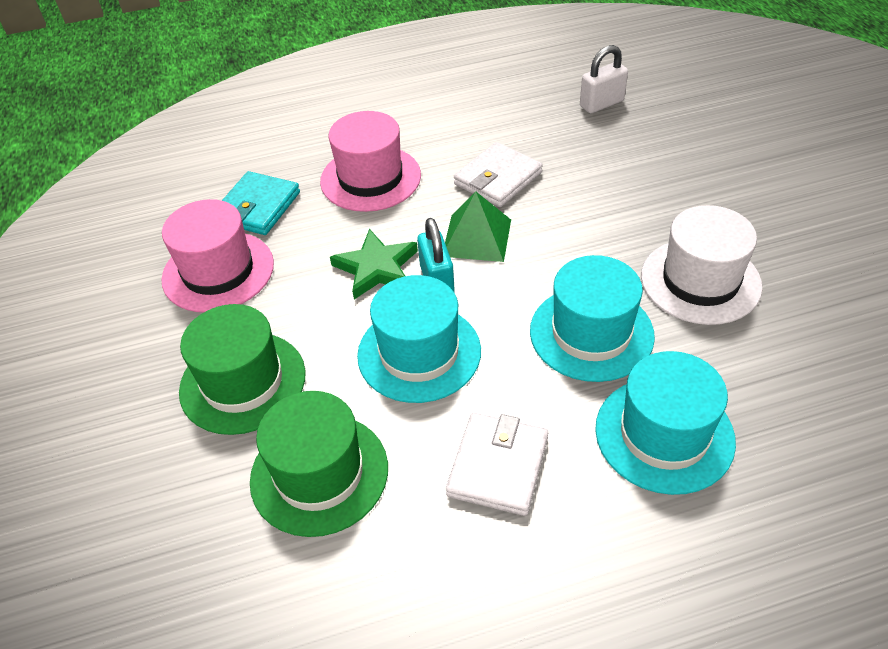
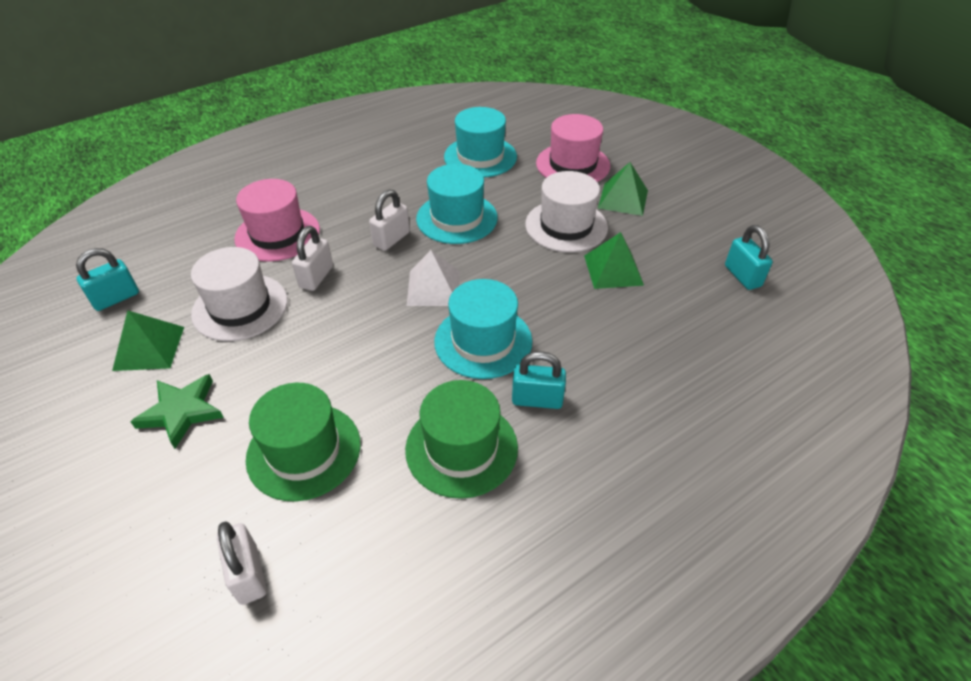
green pyramid: [445,192,511,262] = 1 -> [112,310,184,371] [584,232,644,289] [598,162,648,216] = 3
turquoise padlock: [417,218,455,292] = 1 -> [76,248,139,311] [512,351,566,409] [725,225,773,290] = 3
turquoise wallet: [222,171,300,235] = 1 -> none = 0
white hat: [641,205,762,325] = 1 -> [191,247,288,341] [525,171,608,252] = 2
white padlock: [580,45,628,113] = 1 -> [217,521,266,605] [292,226,333,291] [369,189,410,251] = 3
white pyramid: none = 0 -> [407,250,460,306] = 1
white wallet: [446,413,548,516] [454,142,543,207] = 2 -> none = 0

